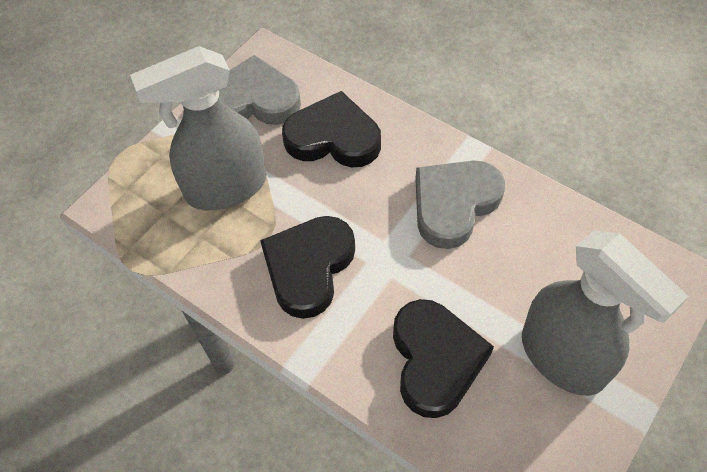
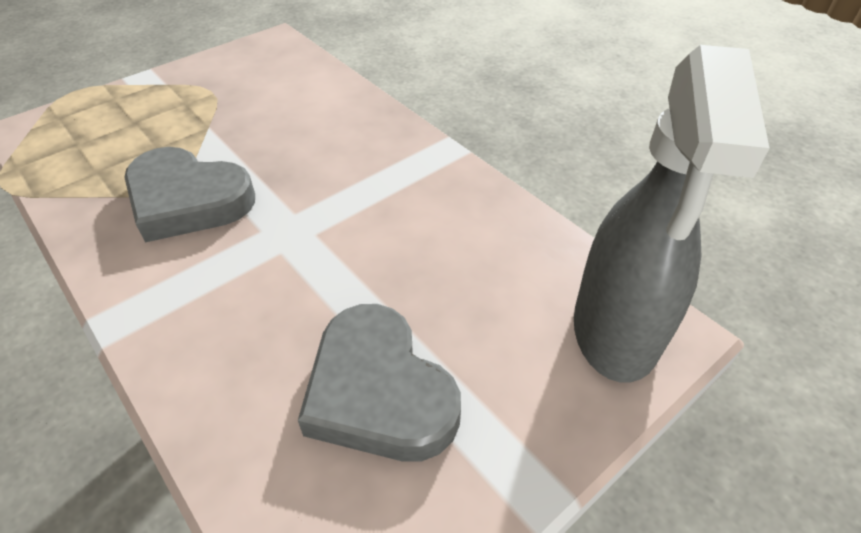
black heart: [260,216,355,319] [282,91,381,167] [393,299,494,418] = 3 -> none = 0
grey spray bottle: [130,46,266,210] [522,230,689,396] = 2 -> [574,45,769,383] = 1

